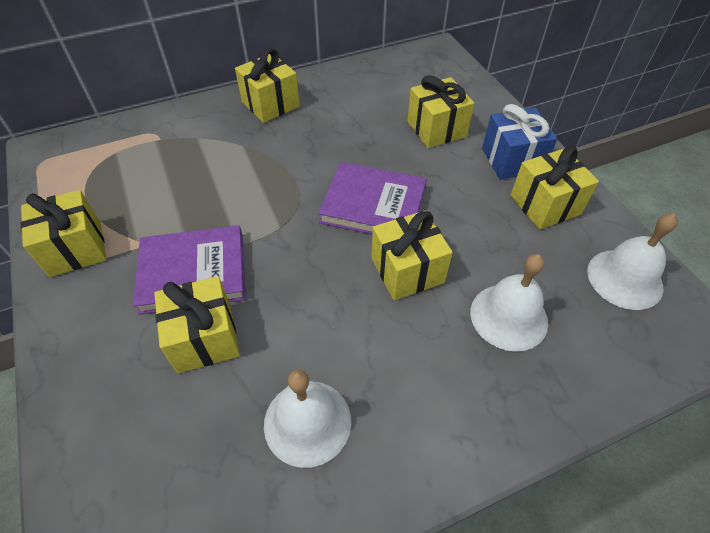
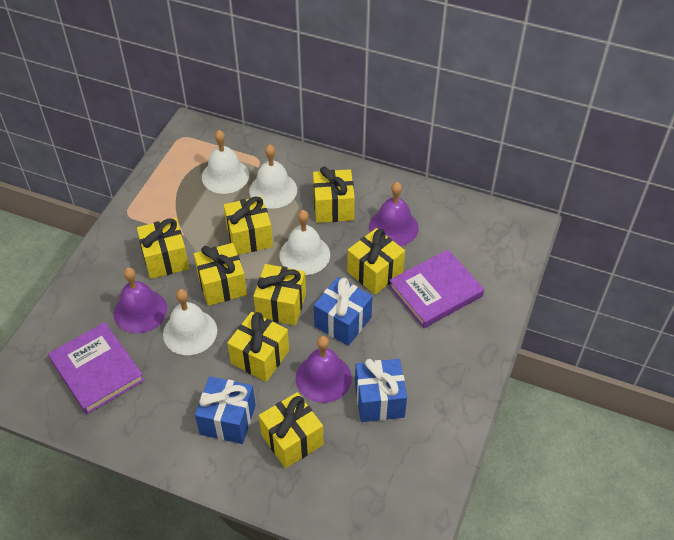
blue gift: [482,104,557,180] = 1 -> [195,376,256,444] [314,277,373,346] [355,359,407,422] = 3
purple bell: none = 0 -> [114,268,167,334] [296,336,352,403] [369,182,419,246] = 3
white bell: [264,370,351,468] [471,254,548,352] [587,213,678,310] = 3 -> [163,289,217,355] [202,130,249,194] [249,144,297,209] [280,210,330,275] = 4
yellow gift: [21,190,107,277] [154,276,240,373] [235,48,300,123] [371,211,453,300] [407,75,474,148] [511,146,599,230] = 6 -> [137,218,189,279] [194,243,247,306] [224,196,273,255] [227,312,289,382] [253,264,306,325] [259,392,324,468] [313,166,355,223] [347,228,405,295] = 8

